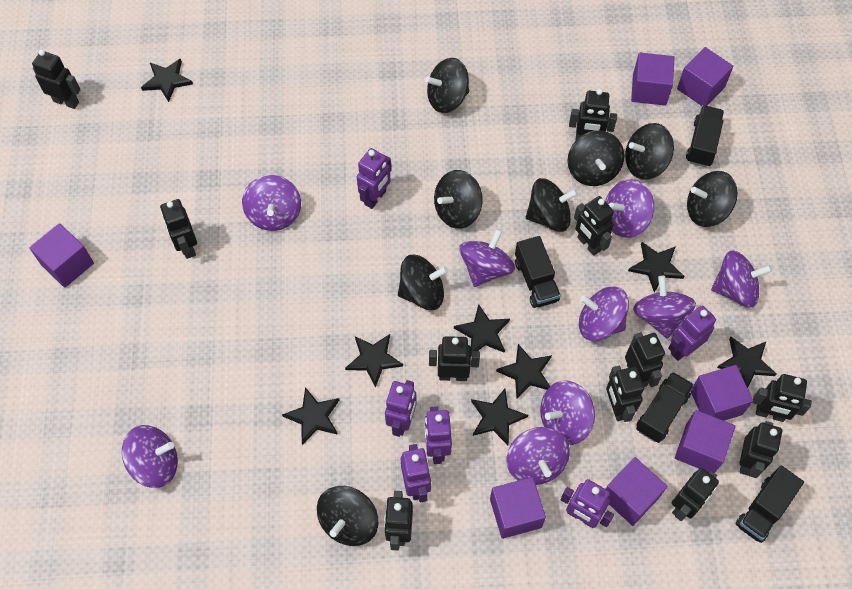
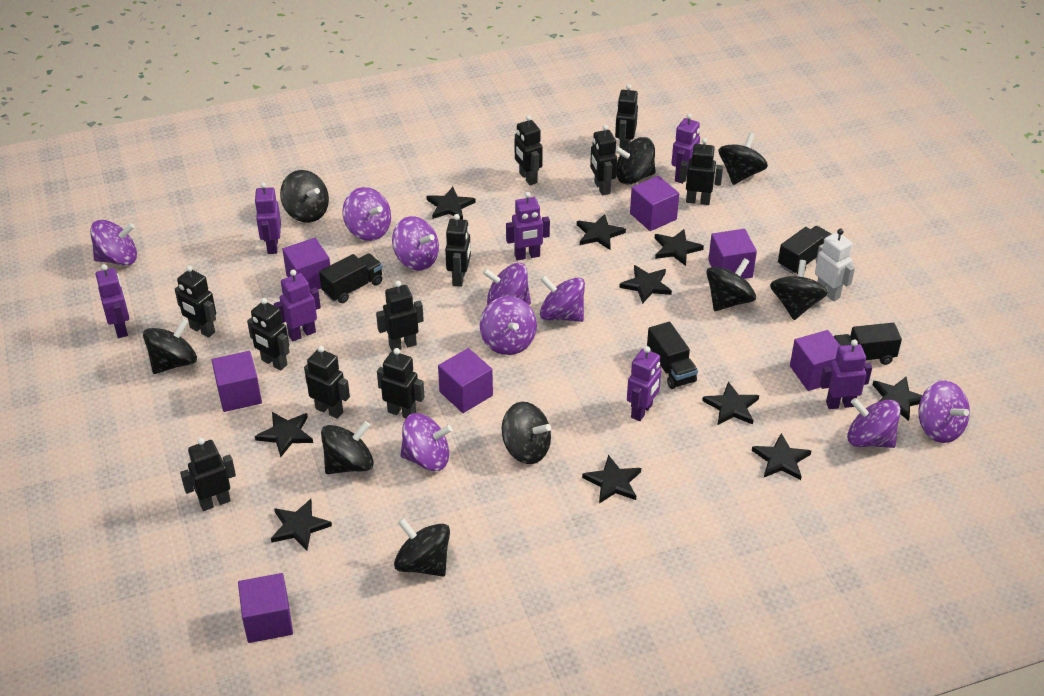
black spinning top: [317,486,378,546] [398,255,448,310] [425,58,469,113] [434,170,483,229] [526,178,578,232] [568,131,624,186] [625,123,674,180] [687,171,738,227] = 8 -> [143,319,197,374] [280,170,329,223] [321,421,374,474] [394,518,450,577] [502,402,551,464] [616,137,655,184] [706,258,756,311] [719,132,768,185] [770,260,828,320] = 9
black star: [141,58,193,102] [282,387,340,445] [345,334,403,388] [454,304,510,356] [471,389,528,445] [496,344,552,399] [628,242,685,293] [717,337,777,388] = 8 -> [255,412,313,457] [271,499,332,550] [427,187,475,220] [577,214,626,250] [582,455,641,504] [619,265,672,304] [655,229,704,266] [702,382,759,425] [752,433,811,480] [873,377,922,421] = 10
purple robot: [357,148,391,209] [385,380,417,437] [401,444,431,502] [424,406,452,464] [561,479,614,528] [668,305,716,361] = 6 -> [96,264,129,338] [254,182,281,254] [274,270,321,341] [506,192,550,260] [627,346,661,421] [671,113,700,184] [820,339,872,409] = 7
white robot: none = 0 -> [815,229,855,301] = 1

